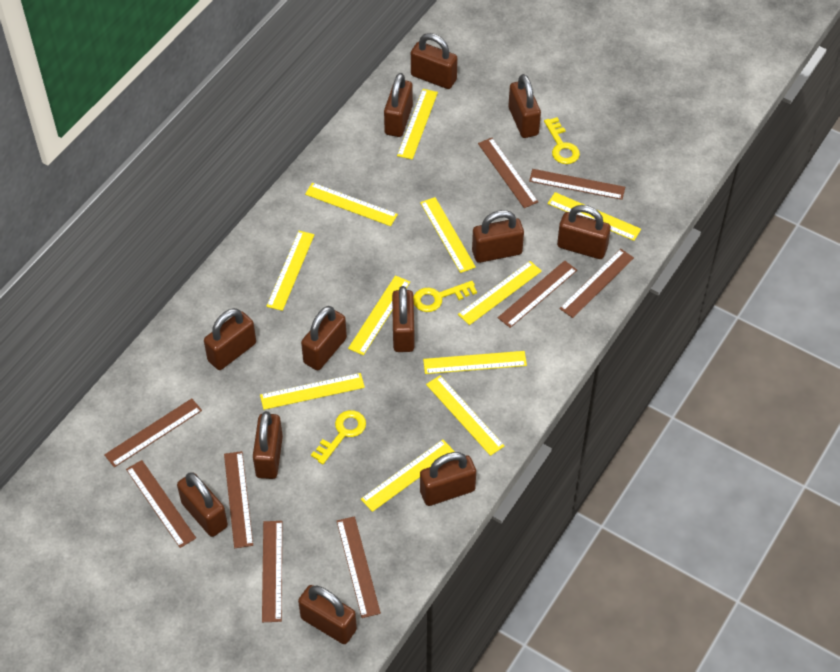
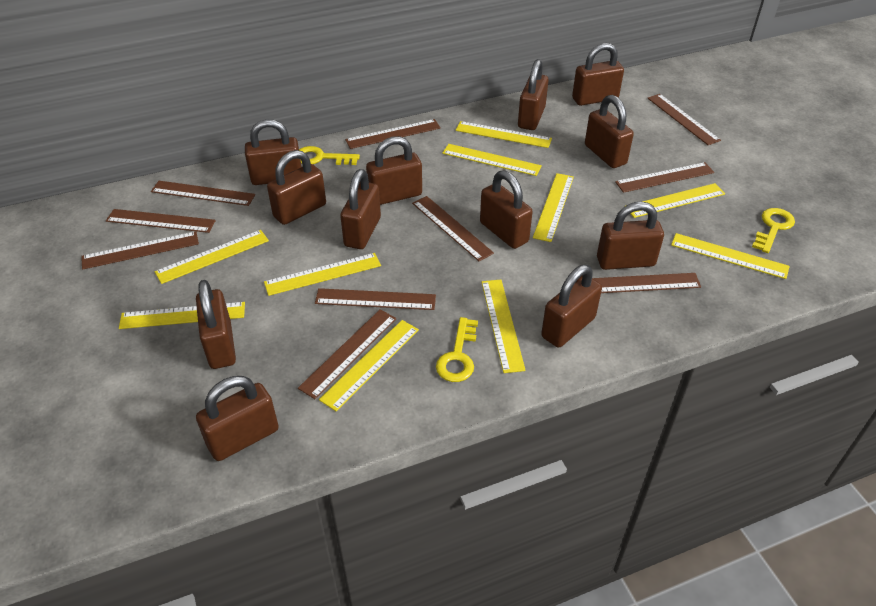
brown ruler: [104,398,202,467] [126,460,196,548] [224,451,253,548] [262,521,282,622] [337,516,381,618] [478,138,538,208] [498,261,577,328] [529,169,625,200] [559,249,634,318] = 9 -> [81,231,199,269] [106,209,216,233] [151,181,255,206] [298,309,396,399] [315,288,436,310] [345,119,441,149] [412,196,494,261] [592,273,701,293] [615,162,714,193] [647,94,721,145] = 10
yellow ruler: [260,373,365,410] [266,231,315,311] [305,183,398,226] [348,275,410,355] [361,440,455,512] [397,89,438,160] [420,197,476,273] [423,351,527,374] [426,375,504,456] [458,261,542,325] [547,192,641,241] = 11 -> [119,302,245,329] [155,230,269,284] [264,253,381,296] [319,320,419,411] [442,144,542,176] [455,121,552,148] [482,280,526,373] [533,173,574,242] [630,183,725,218] [671,233,790,279] = 10

